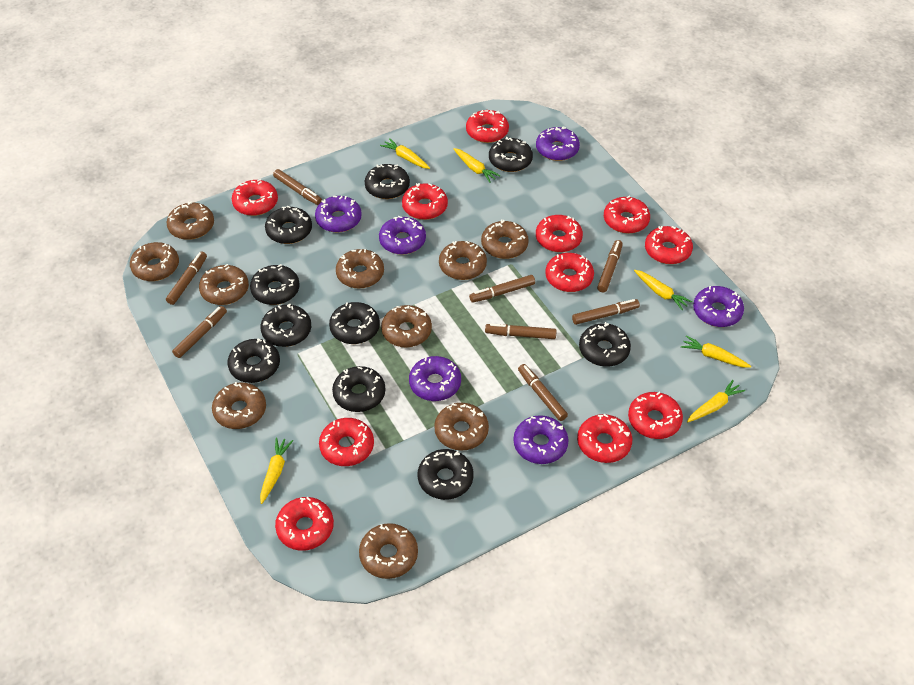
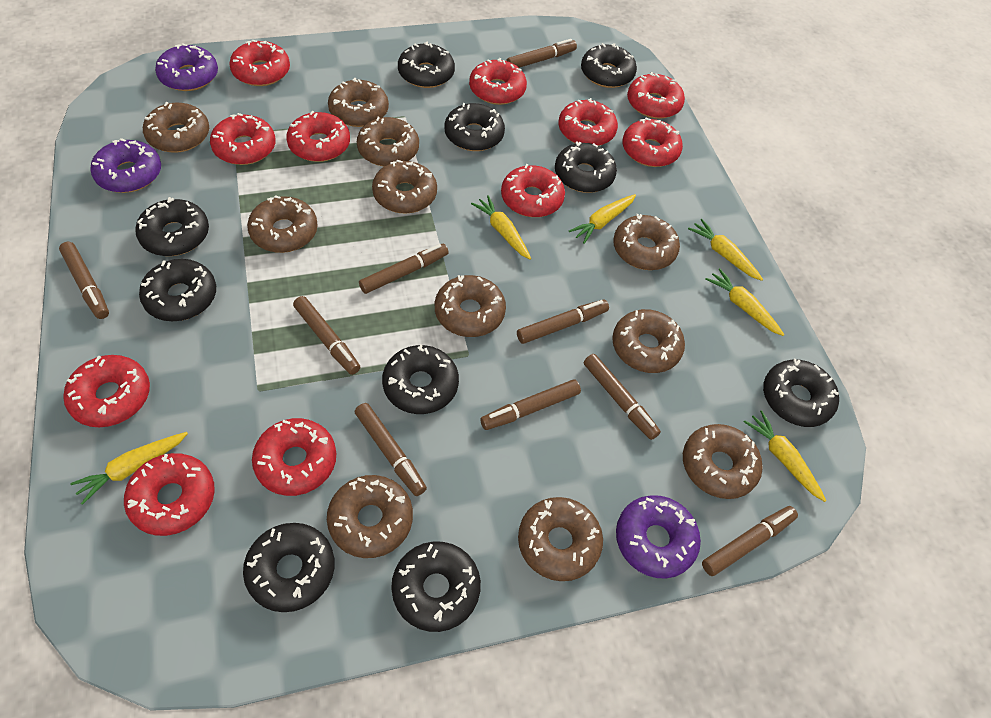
brown donut: [130,242,179,281] [167,201,214,240] [199,264,249,305] [212,382,266,429] [336,249,384,288] [359,523,418,579] [381,305,432,347] [434,403,489,450] [439,241,487,280] [481,220,529,259] = 10 -> [143,102,209,153] [247,195,318,253] [327,475,413,558] [328,78,389,127] [357,117,419,166] [372,160,437,214] [435,275,506,337] [518,497,603,581] [612,309,685,373] [613,214,680,270] [683,424,763,499] = 11
brown marker: [166,252,207,305] [172,306,227,358] [273,169,322,205] [469,275,535,303] [485,323,557,339] [518,364,568,421] [572,299,640,325] [597,240,623,293] = 8 -> [59,242,109,319] [293,296,360,375] [355,403,427,496] [359,244,449,294] [480,379,581,430] [506,39,577,68] [517,299,609,344] [584,354,661,440] [702,506,798,576] = 9
purple donut: [315,196,362,232] [379,216,426,255] [409,356,461,401] [514,415,569,464] [536,126,580,161] [693,286,744,327] = 6 -> [90,138,161,193] [155,43,218,91] [616,495,701,578] = 3

